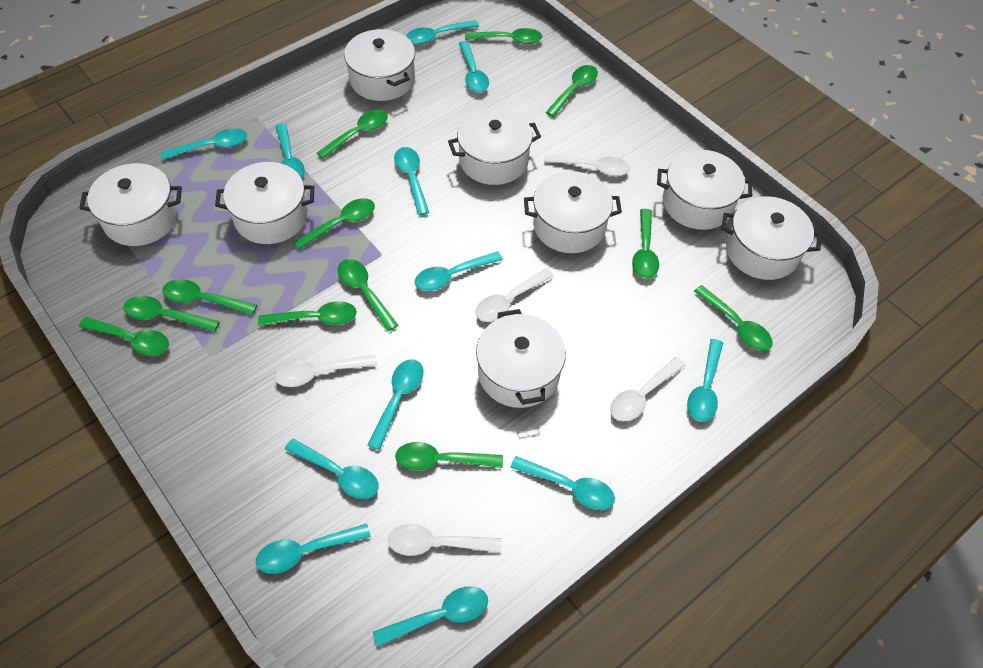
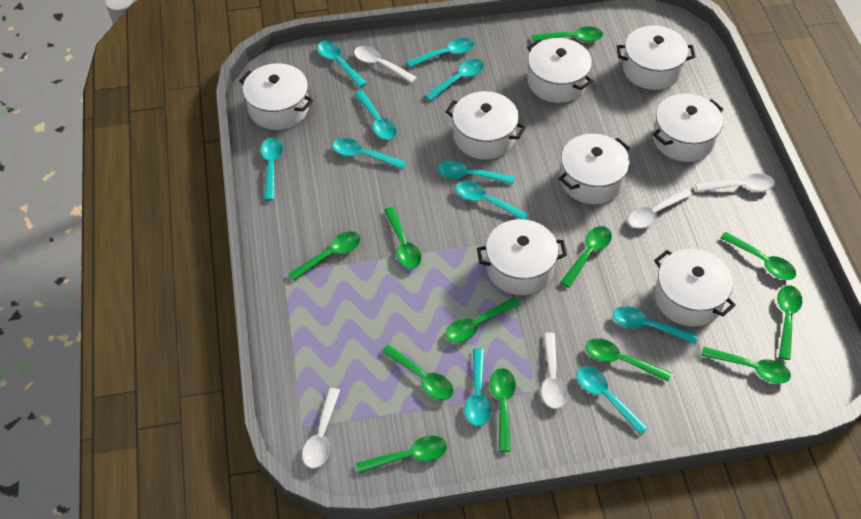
turquoise spoon: [161,128,247,160] [256,524,371,574] [276,123,305,178] [285,439,379,499] [367,359,424,450] [373,586,488,647] [394,147,429,215] [406,20,479,44] [415,251,503,291] [459,41,489,92] [510,456,615,510] [687,339,723,422] = 12 -> [261,137,283,201] [317,41,367,88] [332,138,406,169] [354,91,397,140] [407,38,474,68] [425,59,484,101] [437,161,514,184] [456,181,529,220] [465,348,491,426] [577,366,648,434] [613,306,698,344] = 11

